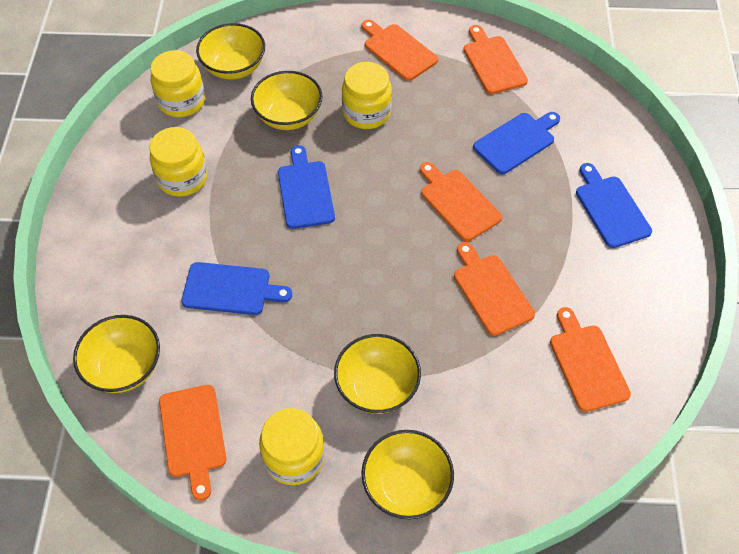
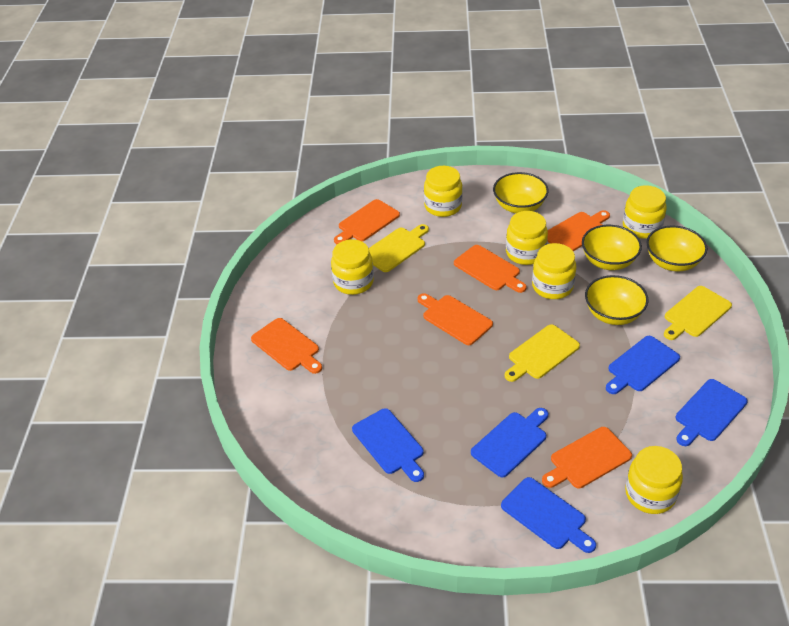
blue cutting board: [181,262,292,315] [278,145,335,229] [473,112,560,174] [576,163,652,248] = 4 -> [352,408,424,482] [471,408,548,477] [501,477,596,553] [606,336,680,394] [675,379,748,446] = 5
yellow bowl: [73,315,160,393] [196,23,265,80] [251,71,322,130] [334,334,421,414] [361,430,454,519] = 5 -> [493,172,548,213] [582,225,642,270] [585,275,648,325] [646,225,708,272] = 4
yellow cutting board: none = 0 -> [369,224,429,272] [505,324,580,382] [664,286,732,340] = 3
yellow jar: [150,127,207,197] [151,50,205,117] [259,408,325,485] [342,62,392,129] = 4 -> [331,239,374,295] [424,166,463,217] [506,211,548,265] [532,243,576,299] [623,185,667,239] [625,446,683,514] = 6

